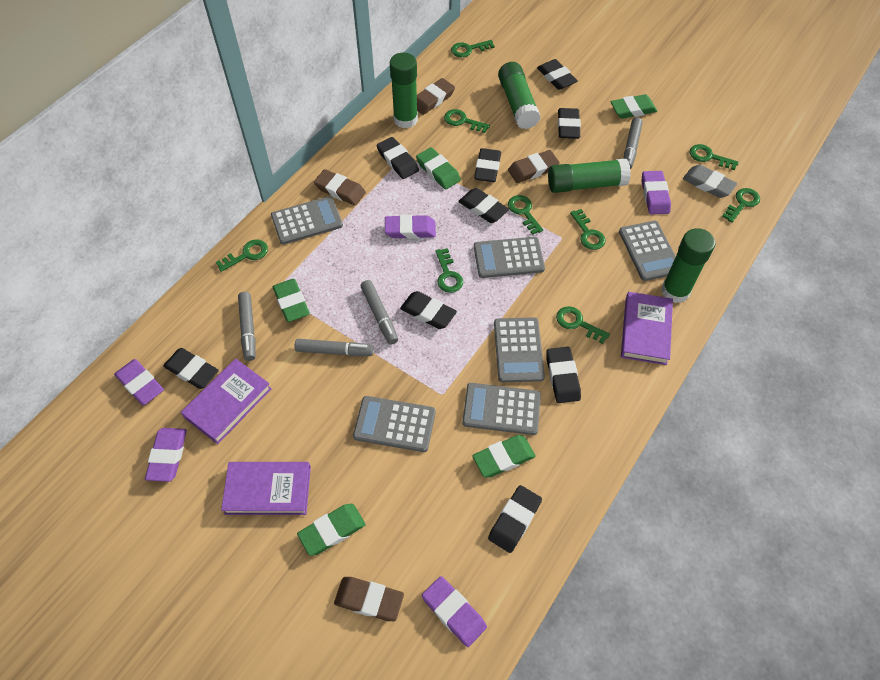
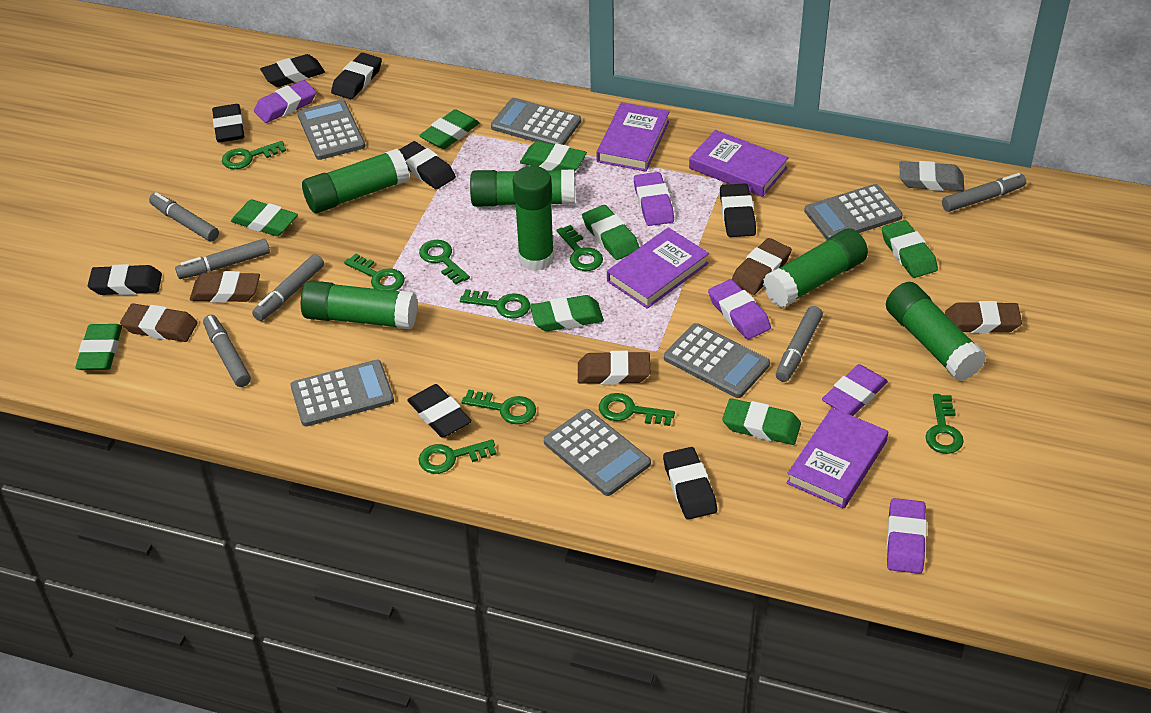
black eraser: [163,348,219,389] [377,137,419,179] [400,291,457,329] [458,188,509,223] [474,148,501,182] [488,485,542,553] [537,59,578,90] [546,347,581,403] [558,108,581,139] = 9 -> [87,264,162,295] [212,104,244,143] [260,54,325,87] [331,53,382,99] [399,141,456,189] [407,384,472,438] [663,447,717,520] [720,183,756,237] = 8
brown eraser: [314,169,366,206] [334,577,404,621] [417,78,455,115] [508,150,560,183] = 4 -> [120,303,198,342] [190,271,260,303] [578,351,650,385] [732,238,792,295] [945,301,1022,334] = 5
green eraser: [273,279,310,322] [297,504,366,556] [416,147,461,190] [472,435,536,478] [610,94,657,119] = 5 -> [75,324,122,370] [231,199,298,236] [419,109,480,149] [520,141,587,171] [530,295,604,331] [582,205,640,260] [722,398,801,445] [882,220,938,278] = 8
green glue stick: [390,53,418,128] [498,62,541,129] [548,159,631,193] [661,228,715,303] = 4 -> [301,280,417,329] [302,148,410,213] [470,170,575,207] [513,166,555,271] [763,228,868,308] [886,282,986,381] = 6
grey marker: [238,292,255,361] [295,339,373,356] [361,280,398,345] [623,117,643,169] = 4 -> [149,192,219,242] [175,239,270,279] [203,315,251,387] [252,254,324,321] [776,306,823,382] [942,173,1026,212] = 6
purple book: [181,359,272,444] [221,462,311,515] [621,292,673,365] = 3 -> [596,102,670,171] [607,227,709,309] [689,130,789,197] [786,407,888,509] = 4

